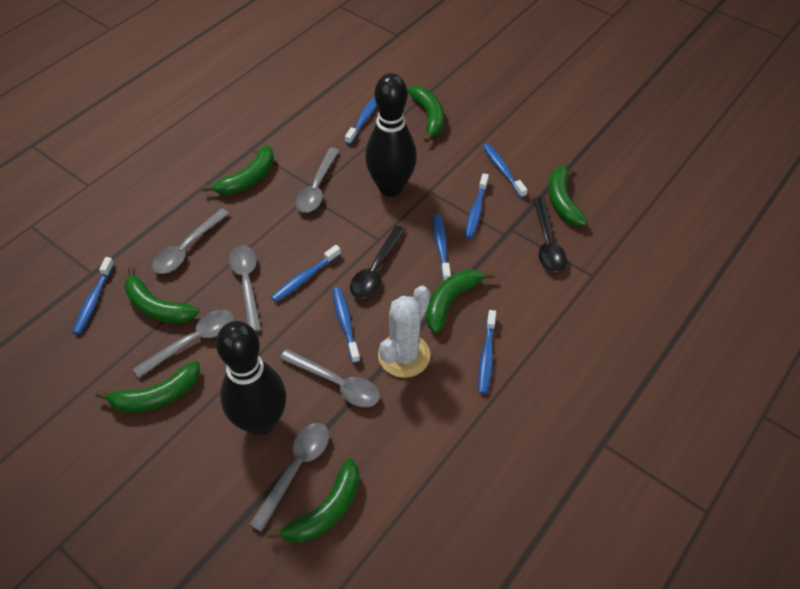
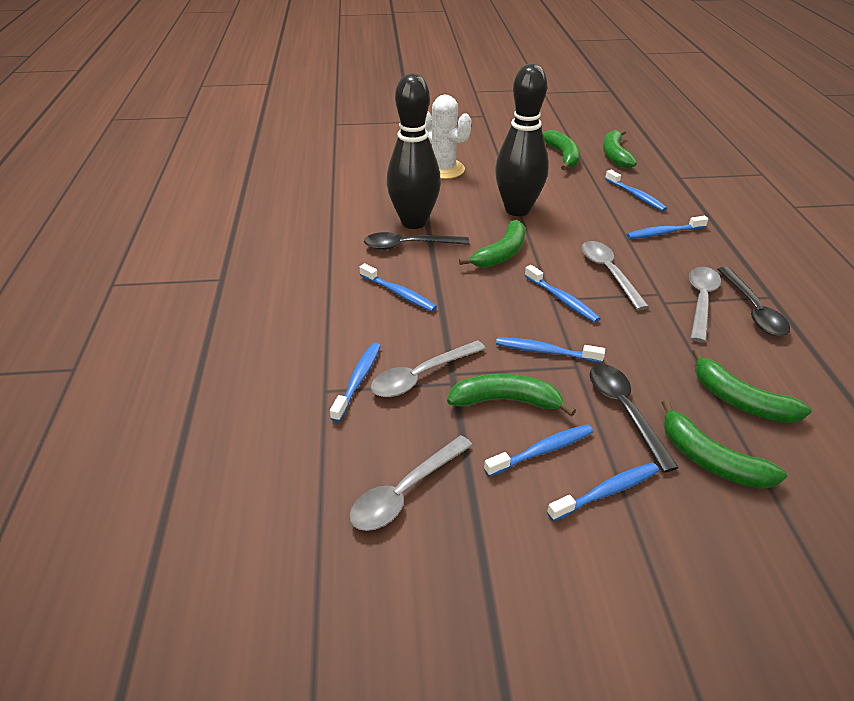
black spoon: [350,225,406,299] [533,197,567,272] = 2 -> [364,232,469,250] [590,364,679,473] [717,267,790,336] = 3
green banana: [95,361,200,413] [124,267,199,323] [203,145,274,195] [267,459,360,543] [408,86,444,143] [426,269,495,333] [548,160,588,226] = 7 -> [447,374,576,417] [459,220,525,268] [543,130,580,170] [603,129,637,169] [662,400,787,489] [692,349,812,423] = 6
grey spoon: [133,310,234,378] [152,208,230,274] [229,245,261,332] [249,423,329,532] [280,349,380,408] [295,148,340,213] = 6 -> [349,435,473,531] [371,340,486,397] [582,241,649,310] [689,267,721,343] = 4

